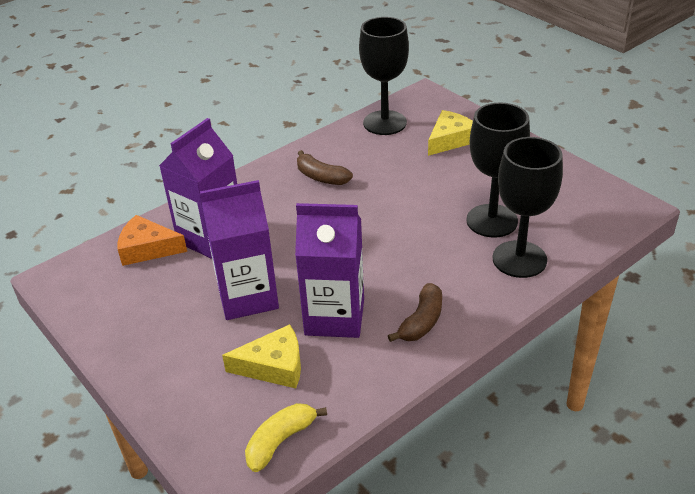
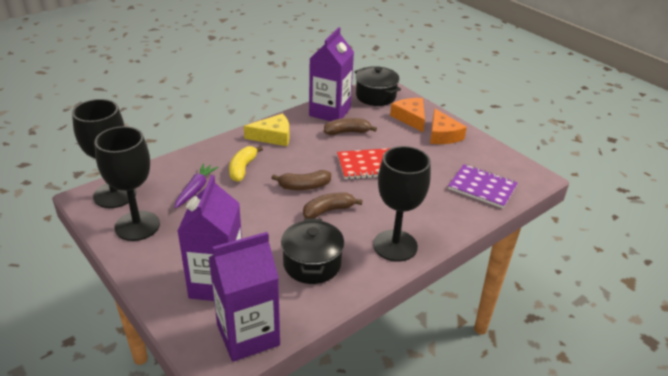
black pot: none = 0 -> [281,218,344,284] [355,66,401,106] = 2
brown banana: [297,150,353,185] [388,283,442,342] = 2 -> [272,170,331,190] [303,192,363,219] [324,118,377,135] = 3
orange cheese: [118,215,187,266] = 1 -> [390,98,425,132] [430,108,467,144] = 2
purple carrot: none = 0 -> [174,163,218,208] = 1
purple notebook: none = 0 -> [448,164,518,208] = 1
red notebook: none = 0 -> [337,148,391,180] = 1
yellow cheese: [222,324,301,388] [428,110,473,156] = 2 -> [244,114,289,146] = 1

